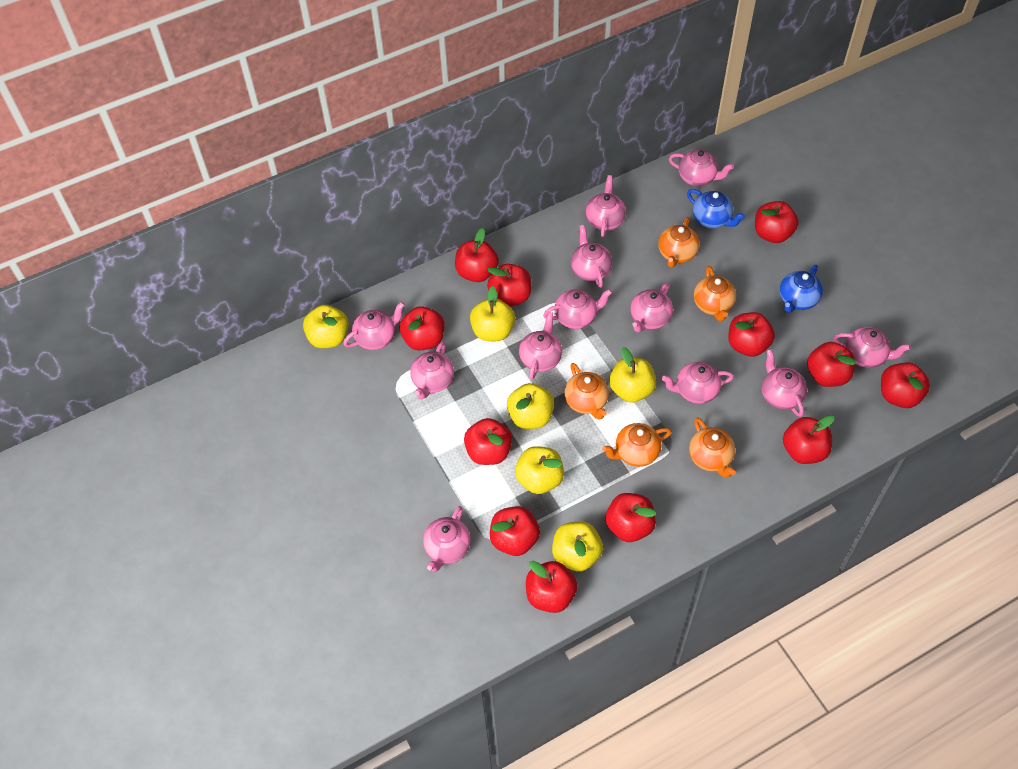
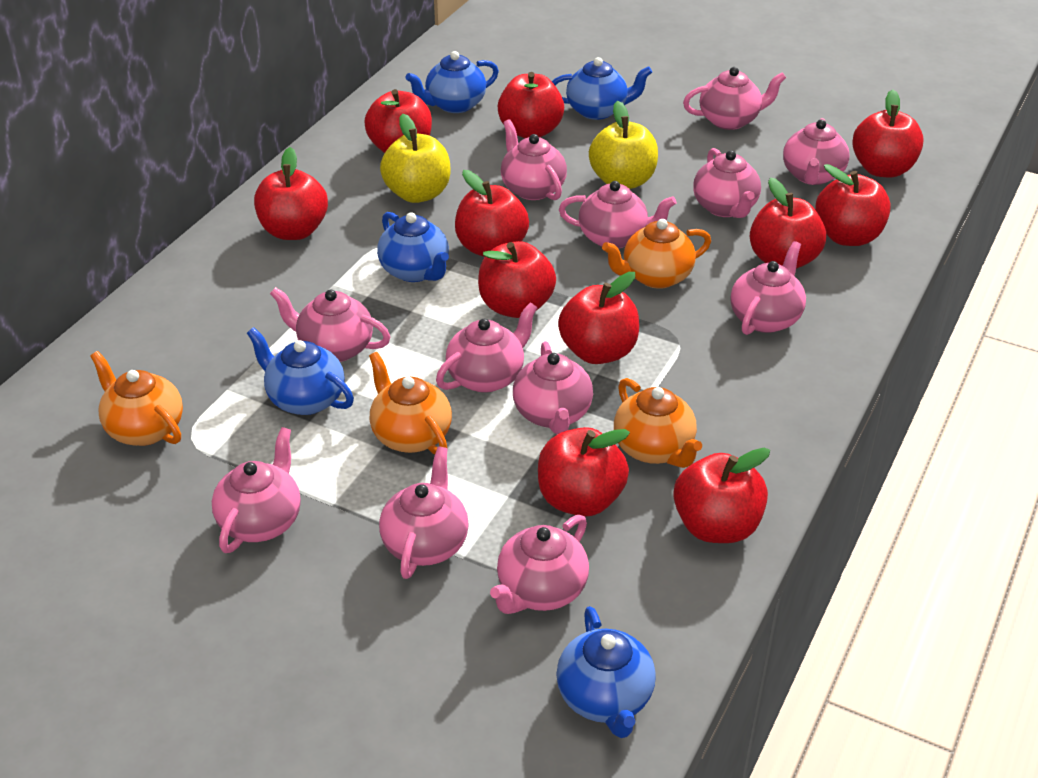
blue teapot: [687,189,745,228] [780,265,823,313] = 2 -> [247,327,354,415] [377,212,449,282] [406,51,499,113] [552,57,652,120] [556,606,656,738] = 5
orange teapot: [564,363,609,420] [602,423,672,467] [658,217,700,268] [689,418,736,478] [694,266,736,321] = 5 -> [90,351,183,446] [369,352,452,455] [602,219,711,289] [614,378,702,468] = 4
red apple: [399,306,445,350] [455,228,499,282] [464,418,512,465] [487,264,531,307] [490,506,540,556] [526,561,577,613] [606,493,656,542] [728,312,775,357] [755,201,799,243] [783,415,834,464] [807,342,856,387] [881,362,930,408] = 12 -> [254,147,328,240] [364,89,432,153] [455,170,529,257] [478,241,556,318] [498,72,564,138] [538,427,630,517] [558,272,639,364] [673,448,770,543] [750,177,826,269] [815,164,891,246] [852,90,924,177] = 11
yellow apple: [303,305,349,348] [470,286,515,341] [507,383,554,429] [515,446,564,494] [552,521,603,572] [609,347,656,403] = 6 -> [380,114,450,203] [589,101,658,189] = 2

